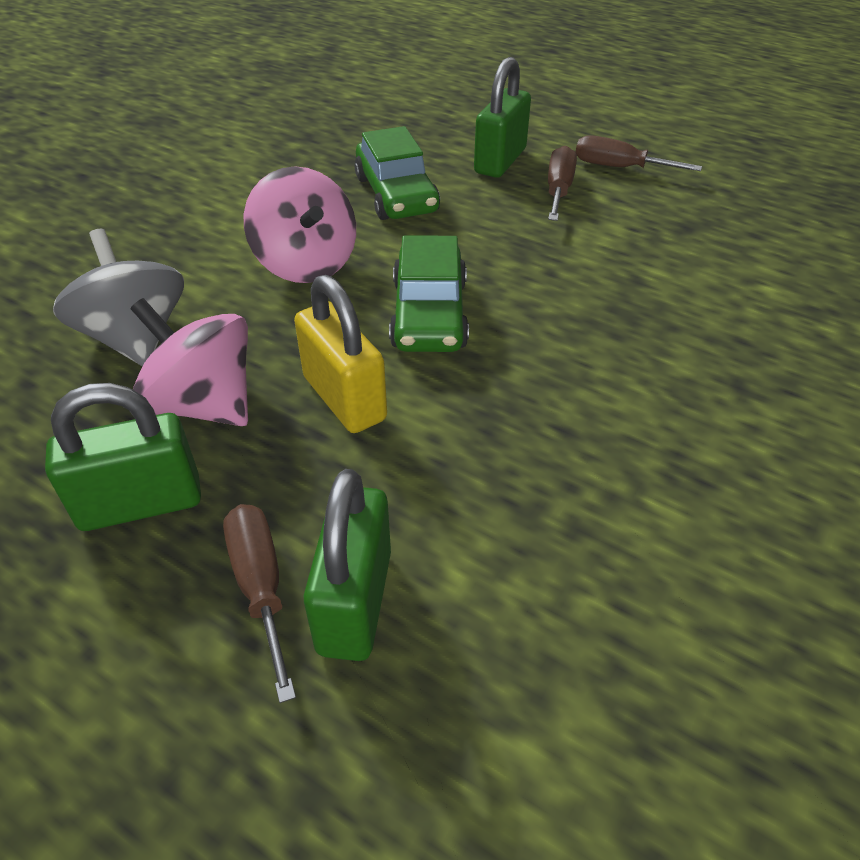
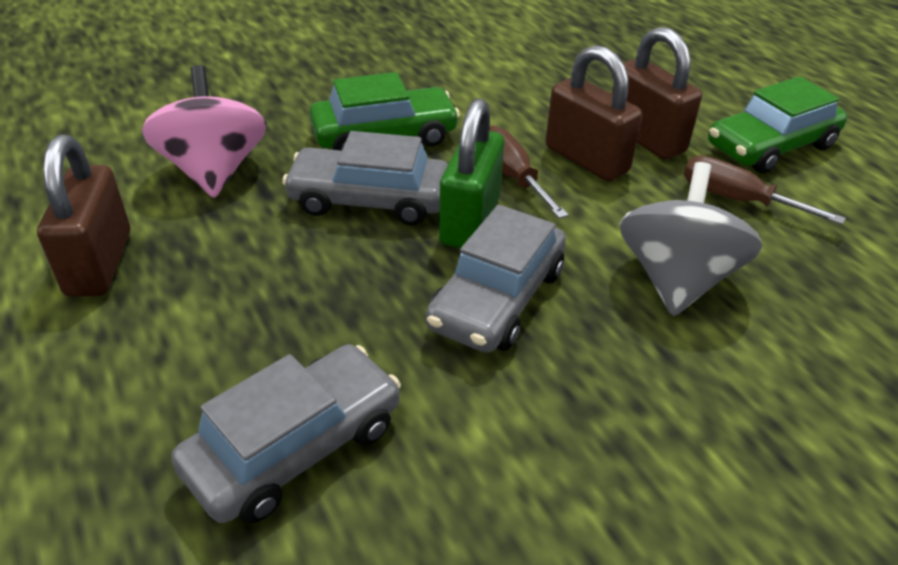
brown padlock: none = 0 -> [37,135,130,297] [545,45,642,181] [612,27,702,160] = 3
brown screwdriver: [223,504,296,703] [548,146,577,221] [576,135,702,171] = 3 -> [489,125,569,218] [684,155,846,225] = 2
green padlock: [45,383,201,531] [304,469,391,661] [474,57,531,178] = 3 -> [439,98,504,248] = 1
grey car: none = 0 -> [171,344,401,523] [282,131,448,225] [425,205,566,353] = 3
pink spinning top: [130,298,248,426] [244,166,356,283] = 2 -> [141,65,267,198] = 1
yellow padlock: [294,275,387,433] = 1 -> none = 0

